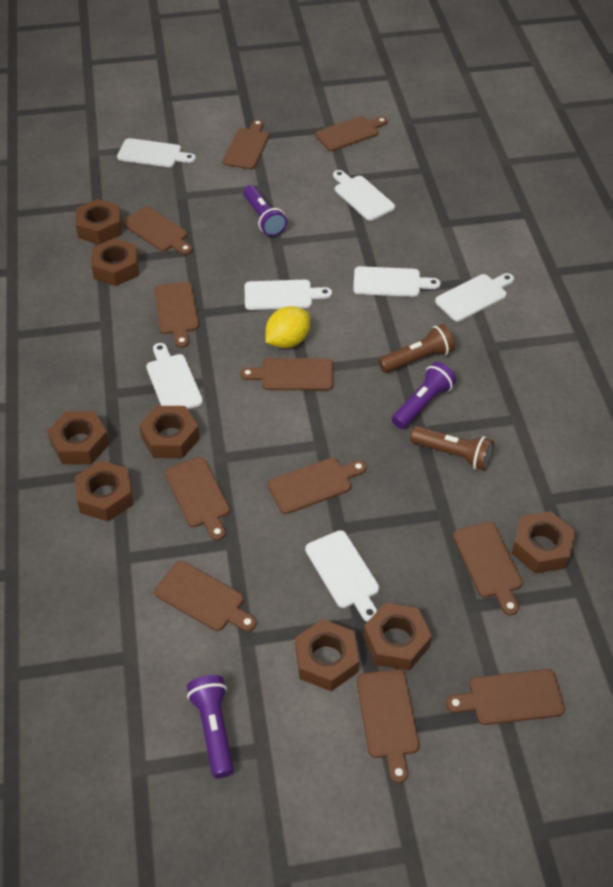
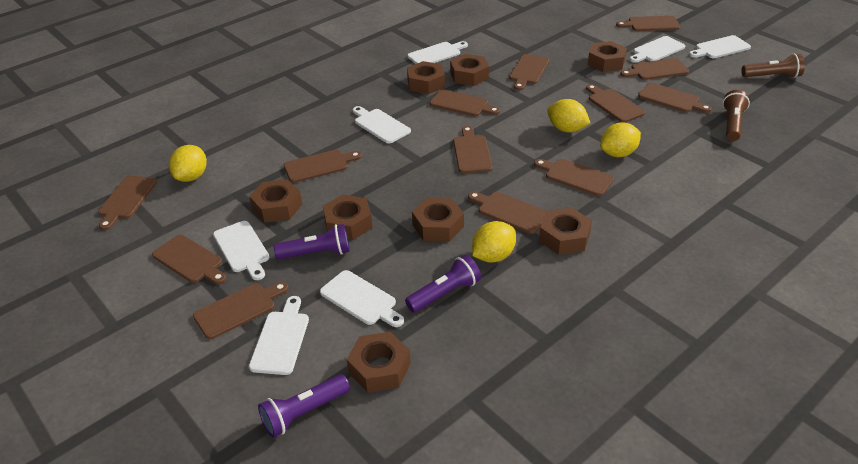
brown cutting board: [123,206,192,255] [154,282,199,348] [154,561,256,631] [165,457,230,541] [223,119,269,169] [240,358,333,390] [268,458,367,514] [315,116,388,151] [357,669,419,783] [446,669,565,725] [453,522,523,615] = 11 -> [98,176,157,230] [152,235,227,284] [193,282,288,339] [284,150,362,183] [430,89,500,116] [453,126,492,173] [468,191,547,234] [509,54,549,90] [534,159,614,196] [586,84,645,123] [616,16,680,31] [620,58,689,80] [638,83,712,113] = 13
yellow lemon: [266,306,310,348] = 1 -> [169,145,207,182] [472,221,516,263] [547,99,590,132] [600,122,641,157] = 4

